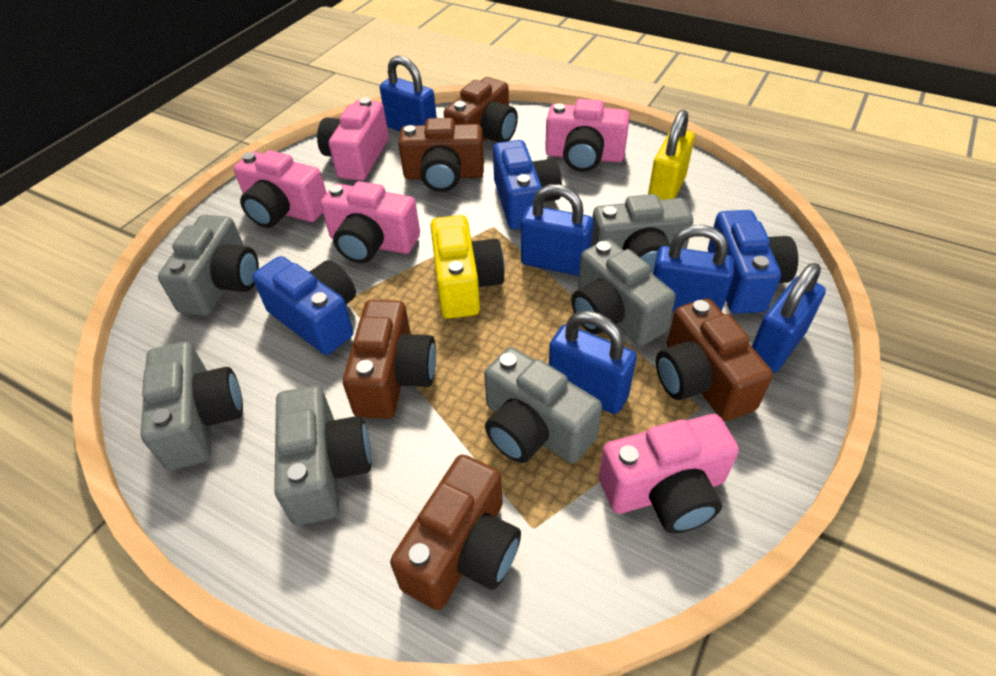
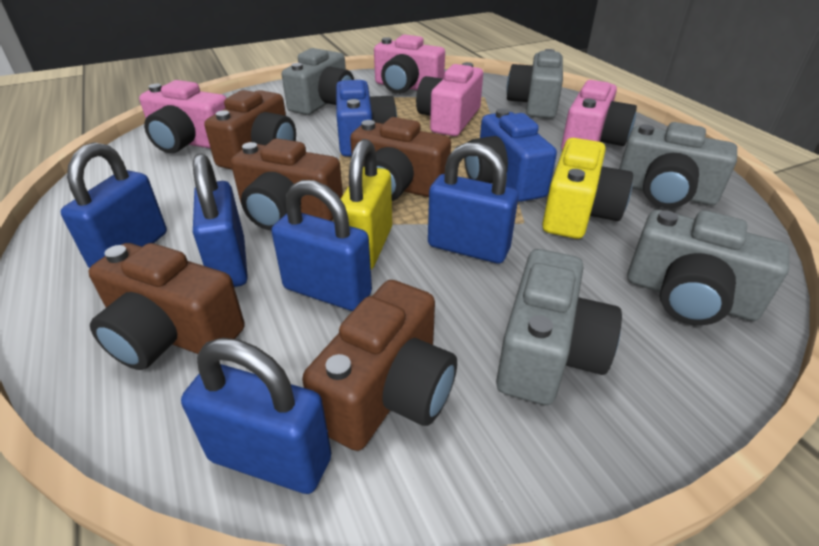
blue camera: [252,256,356,355] [493,140,562,229] [708,210,798,314] = 3 -> [336,80,397,157] [464,109,557,202] = 2
grey camera: [141,342,243,470] [158,214,259,316] [274,386,371,525] [484,347,602,463] [571,239,676,346] [591,194,693,274] = 6 -> [282,48,354,115] [496,249,622,405] [506,49,563,119] [619,122,737,208] [627,210,790,325] = 5
pink camera: [234,150,326,228] [317,97,389,181] [321,181,420,263] [545,99,630,172] [599,414,739,533] = 5 -> [139,80,226,153] [374,34,445,94] [416,62,483,136] [561,80,637,150] = 4

